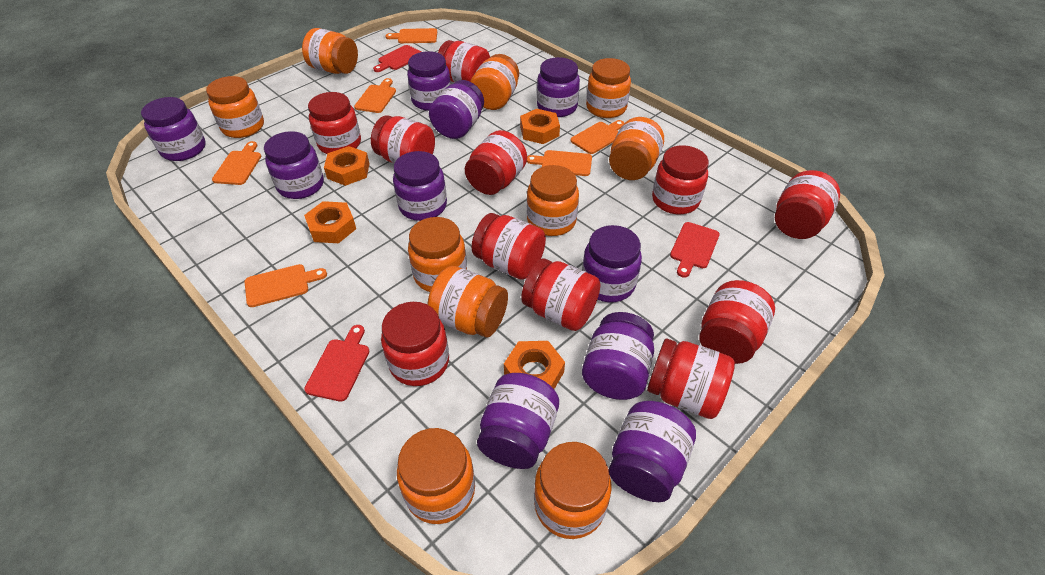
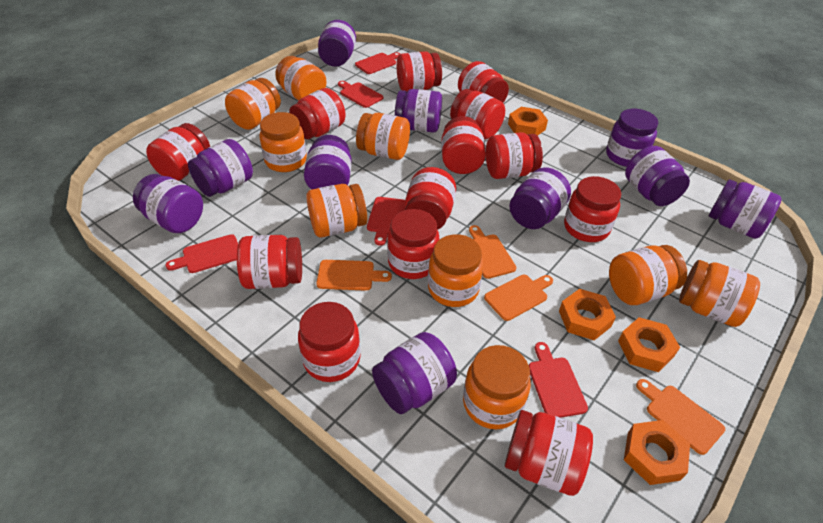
orange cutting board: [212,141,261,185] [245,264,327,307] [354,78,396,113] [385,28,437,43] [527,150,592,176] [571,120,624,154] = 6 -> [316,260,392,291] [469,225,516,279] [484,275,553,321] [636,379,725,455] = 4
orange jar: [206,76,264,138] [302,28,358,74] [397,428,475,524] [408,217,467,292] [428,266,508,338] [470,54,519,110] [527,165,579,236] [534,442,612,539] [586,58,631,118] [609,117,664,180] = 10 -> [225,78,281,130] [259,112,307,172] [275,56,326,101] [306,184,367,237] [356,113,410,160] [428,234,483,307] [463,345,531,429] [609,245,687,305] [679,260,760,327] = 9
red cutting board: [304,325,369,402] [373,45,421,72] [670,222,720,278] = 3 -> [166,234,238,273] [338,81,383,108] [355,52,400,74] [367,197,405,246] [529,342,588,418] = 5
red jar: [308,92,361,154] [371,115,435,164] [381,302,449,386] [438,40,490,82] [465,130,527,195] [472,213,546,280] [521,259,600,331] [647,339,735,419] [652,145,709,214] [699,280,775,364] [775,170,840,239] = 11 -> [146,123,210,181] [237,235,302,289] [289,88,346,139] [298,302,361,382] [387,209,439,279] [397,51,442,91] [405,167,456,230] [441,116,486,174] [450,89,505,139] [458,61,509,103] [486,132,543,179] [505,410,593,496] [564,176,621,242] = 13

